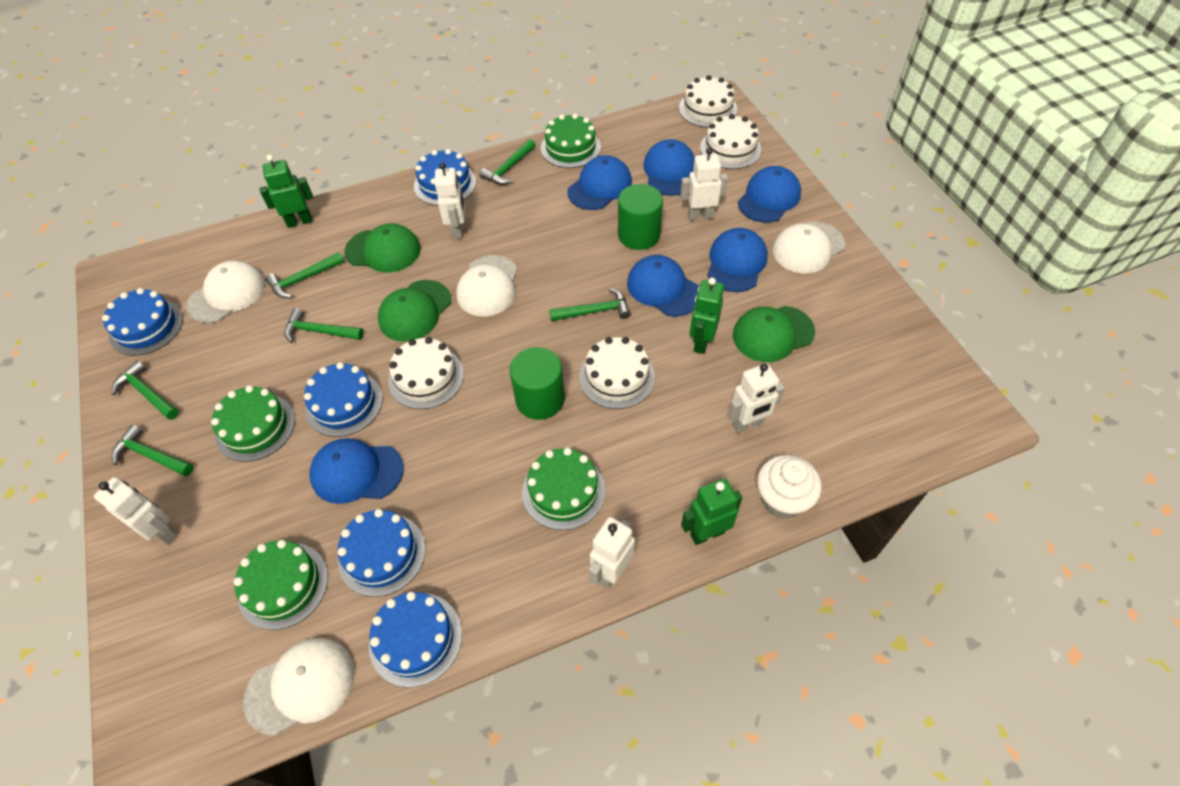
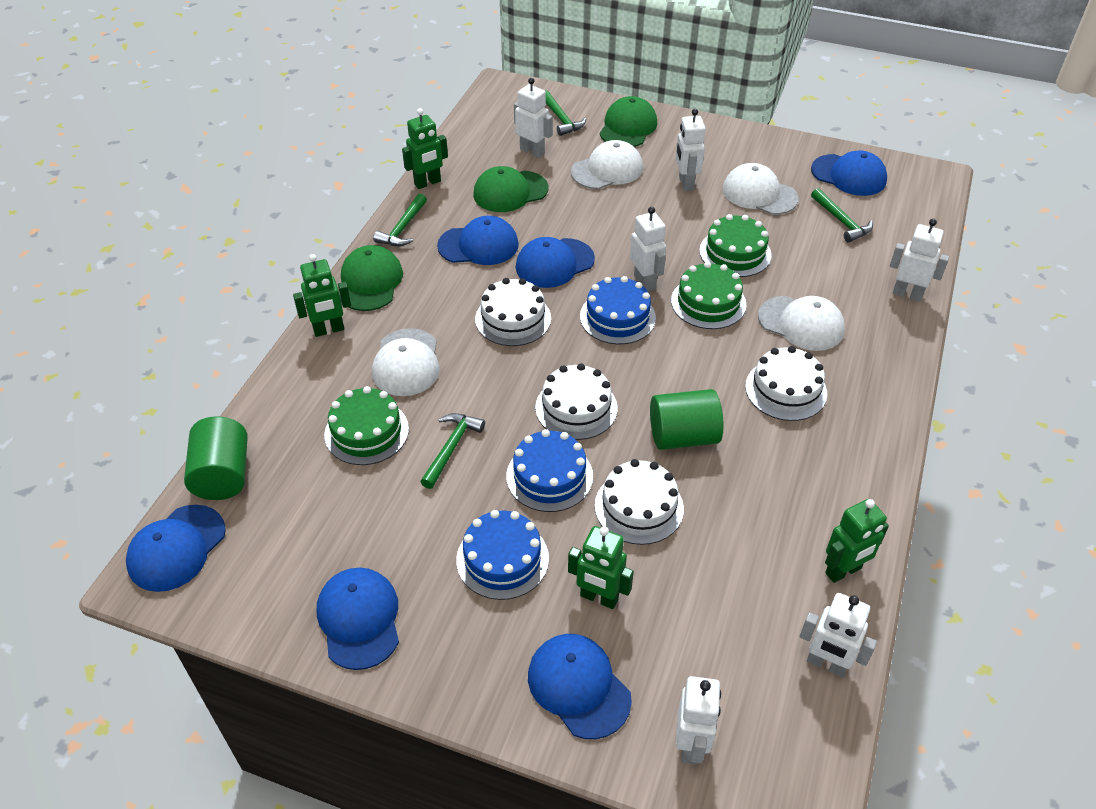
blue cake: [102,288,183,356] [304,362,383,437] [338,509,425,597] [369,592,462,688] [414,149,476,206] = 5 -> [456,510,549,600] [506,429,593,512] [580,276,656,344] = 3
green cake: [211,385,295,462] [234,540,328,630] [522,448,605,530] [541,114,601,168] = 4 -> [324,386,409,465] [671,262,747,329] [699,214,772,277] = 3
green hammer: [112,360,179,420] [112,424,194,476] [265,252,344,298] [284,308,364,343] [479,139,536,185] [549,288,631,321] = 6 -> [373,194,427,246] [420,413,485,489] [545,90,586,136] [811,188,873,243] = 4
green robot: [260,155,313,228] [681,478,742,545] [690,278,724,354] = 3 -> [293,254,351,337] [402,108,448,189] [568,526,634,609] [825,499,889,583] = 4
white cupcake: [757,455,822,519] = 1 -> none = 0
white robot: [94,477,177,545] [435,162,465,239] [588,517,635,589] [680,147,728,221] [728,363,785,433] = 5 -> [514,78,553,158] [630,207,666,292] [676,109,706,191] [676,676,721,765] [800,593,877,677] [890,219,949,301] = 6

